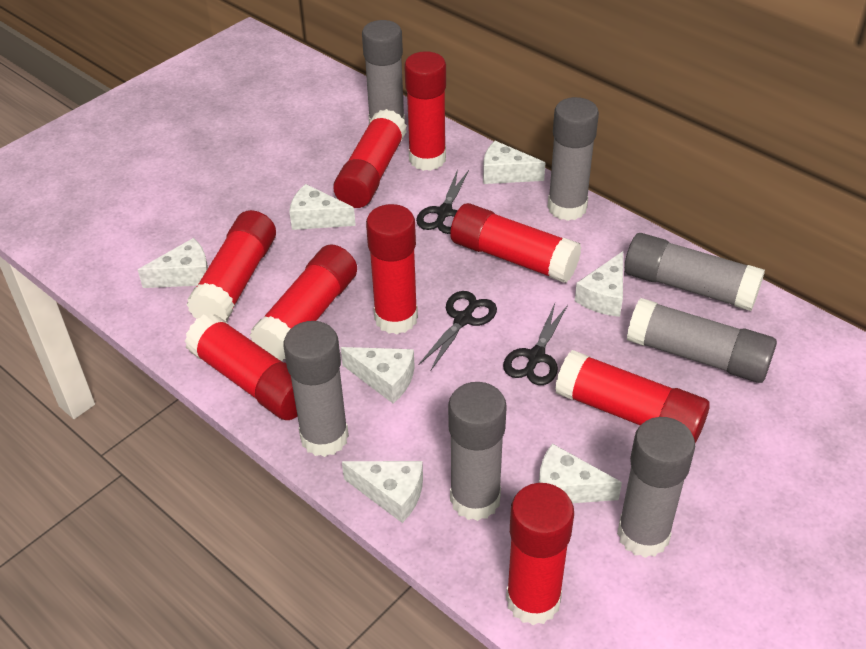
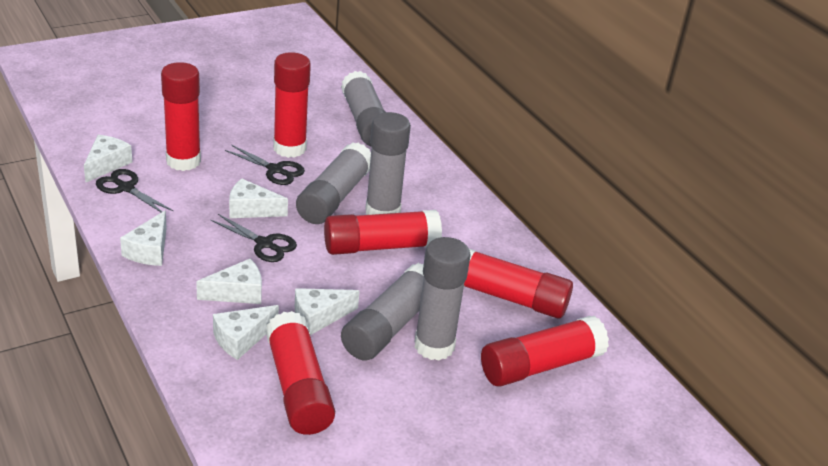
grey glue stick: [283,321,349,457] [362,20,405,123] [448,382,507,521] [548,97,599,221] [617,417,695,558] [624,233,765,311] [627,298,777,383] = 7 -> [296,142,371,224] [341,71,385,147] [341,263,424,361] [365,112,411,215] [414,237,471,361] = 5
red glue stick: [185,313,298,420] [186,210,276,322] [250,244,357,361] [333,109,407,208] [366,204,418,334] [404,51,446,171] [450,203,581,283] [506,483,574,625] [555,350,710,443] = 9 -> [161,62,201,171] [265,311,335,435] [273,52,311,158] [324,210,442,255] [464,249,573,319] [481,316,609,387] = 6
white cheese: [138,238,208,288] [289,184,356,230] [341,347,415,403] [342,461,423,523] [483,141,545,184] [539,443,622,503] [575,251,623,317] = 7 -> [84,135,133,183] [120,211,167,266] [196,259,262,304] [213,305,279,360] [229,178,288,218] [295,288,360,335] = 6

